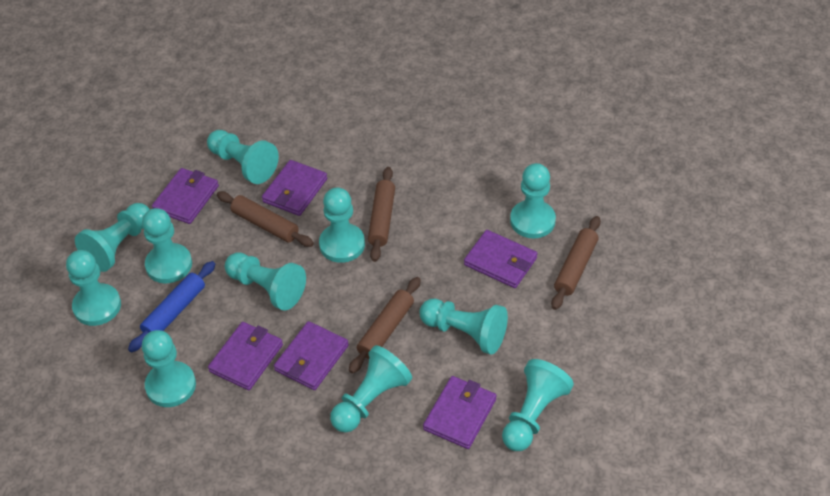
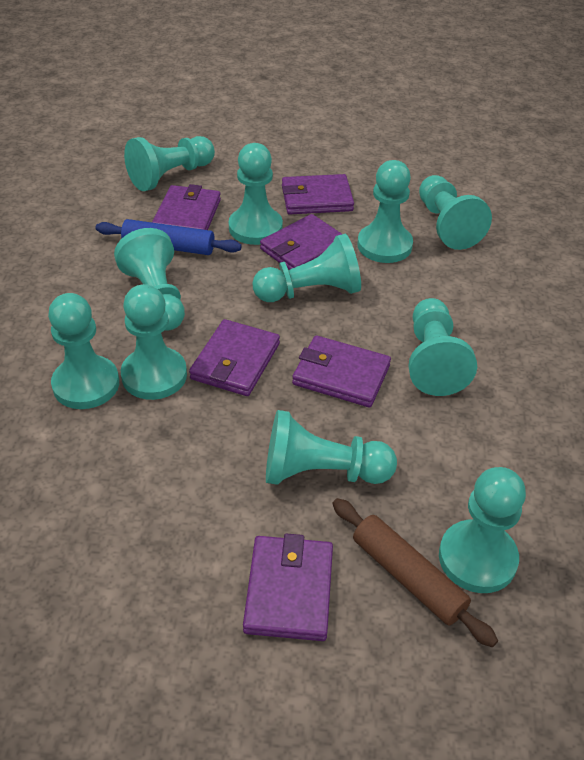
brown rolling pin: [217,191,314,247] [349,277,421,374] [368,167,395,262] [551,216,601,310] = 4 -> [333,498,498,647] = 1

